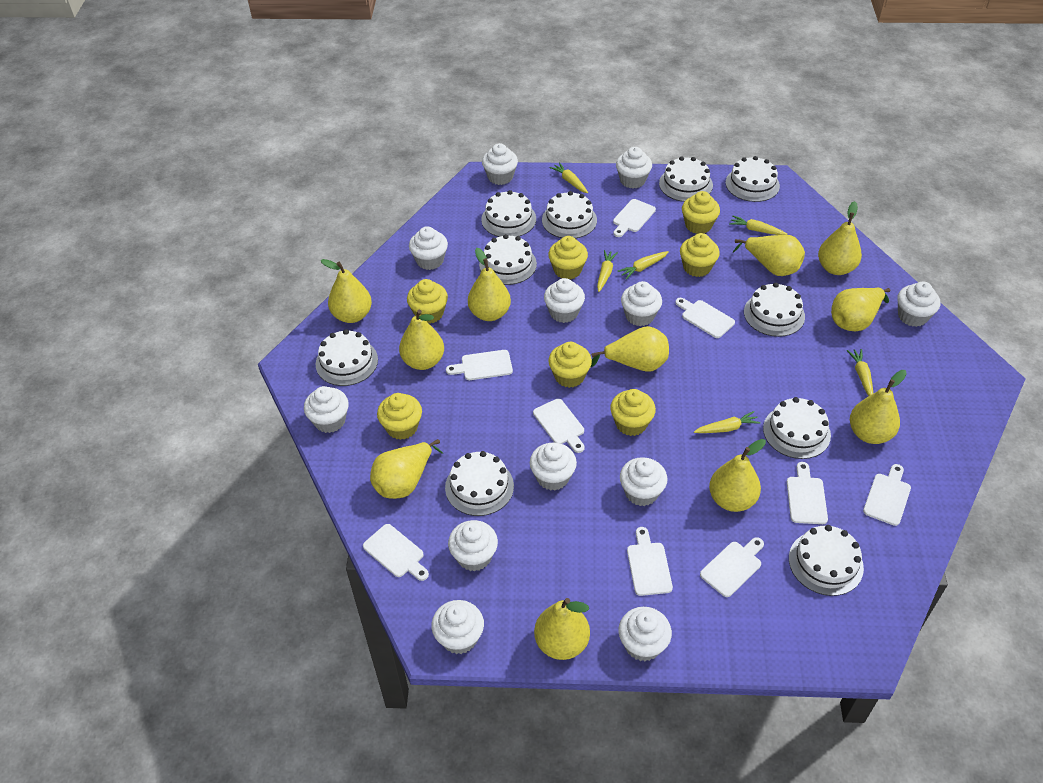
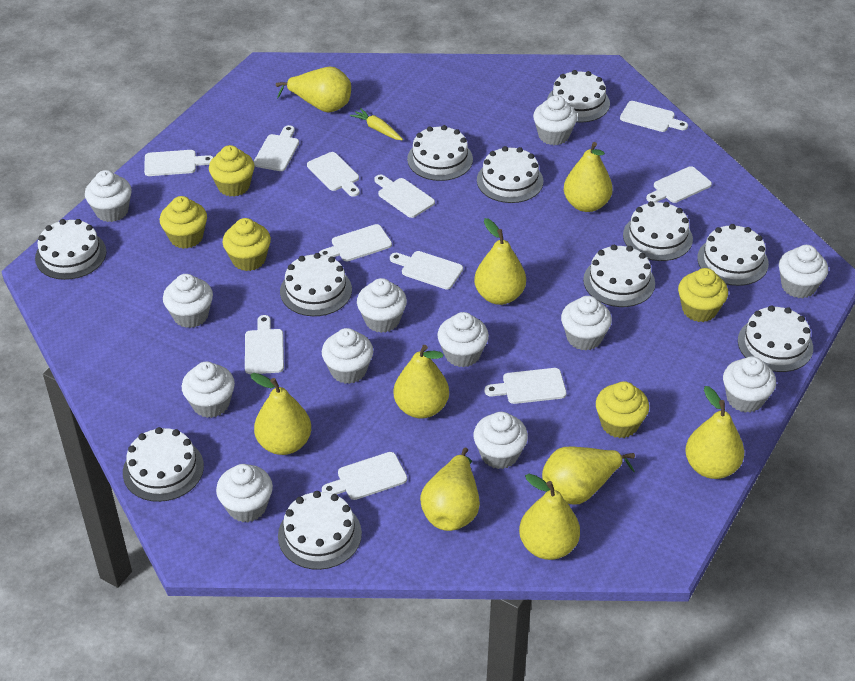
white cake: [316,329,378,386] [445,451,514,516] [479,234,537,285] [481,190,536,237] [542,191,597,239] [659,156,713,202] [725,156,780,202] [744,283,805,337] [763,397,831,459] [789,525,864,596] = 10 -> [35,219,106,280] [123,427,204,502] [278,491,362,570] [280,253,352,316] [407,125,473,181] [477,146,543,203] [547,70,610,122] [583,245,655,307] [623,201,693,261] [697,224,769,286] [738,305,813,372] = 11
white cutting board: [363,524,429,581] [446,350,513,380] [533,399,585,453] [613,199,656,237] [627,527,673,596] [675,298,735,338] [700,537,764,597] [787,462,828,524] [863,464,911,526] = 9 -> [144,150,214,176] [245,315,284,374] [254,125,299,171] [307,152,360,197] [319,224,392,261] [322,452,407,500] [374,175,435,218] [390,251,463,289] [485,368,567,404] [620,101,688,132] [646,166,712,203] = 11
yellow carrot: [549,162,588,193] [597,250,618,292] [618,251,669,279] [694,411,761,433] [729,216,787,235] [847,349,874,396] = 6 -> [350,108,403,140] = 1
yellow cupcake: [377,393,422,440] [407,279,448,324] [548,236,588,279] [548,342,592,388] [610,389,656,436] [680,233,720,277] [682,191,720,234] = 7 -> [160,196,207,249] [209,145,255,196] [223,218,271,271] [596,381,649,438] [678,268,728,322] = 5
yellow pear: [321,259,372,323] [370,439,443,499] [399,310,444,370] [468,248,511,321] [534,598,590,660] [591,326,669,372] [709,439,766,512] [733,235,805,276] [818,201,862,275] [831,288,891,331] [850,370,907,444] = 11 -> [250,373,311,455] [276,67,351,113] [394,345,449,419] [420,447,480,531] [474,218,526,305] [519,474,580,560] [542,447,635,504] [564,142,613,212] [685,386,744,479] = 9

